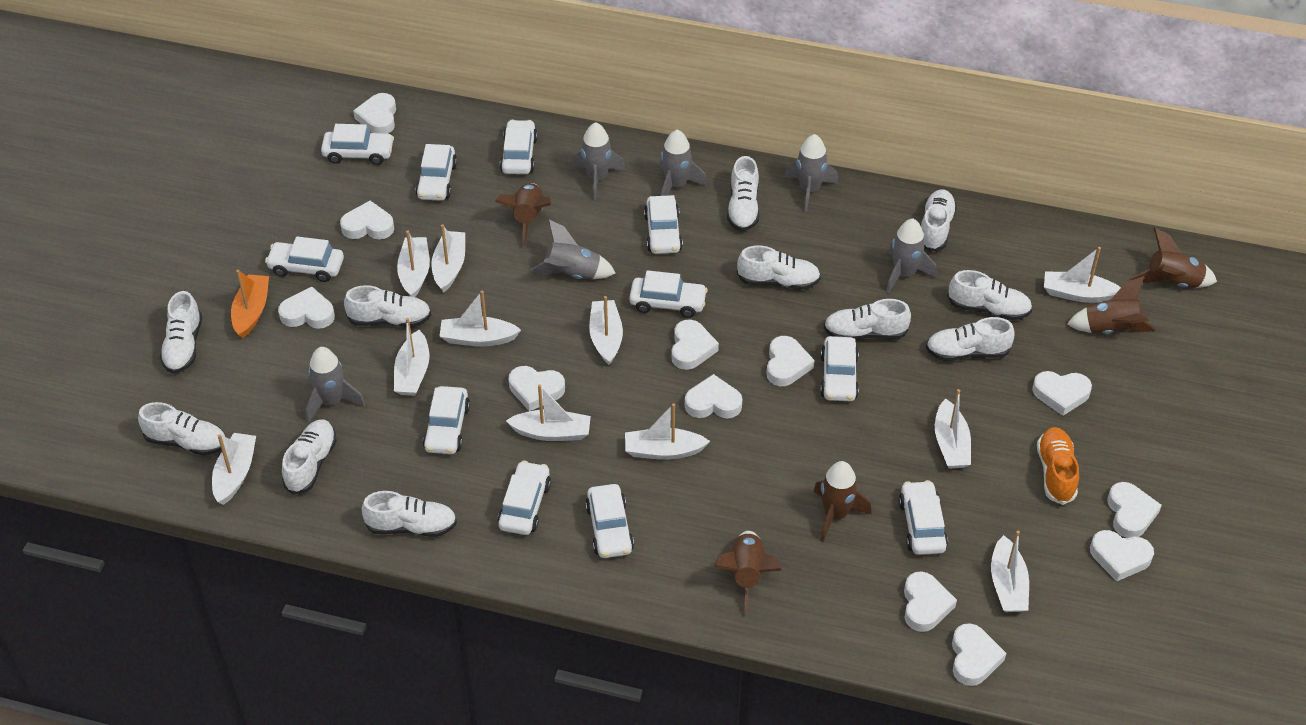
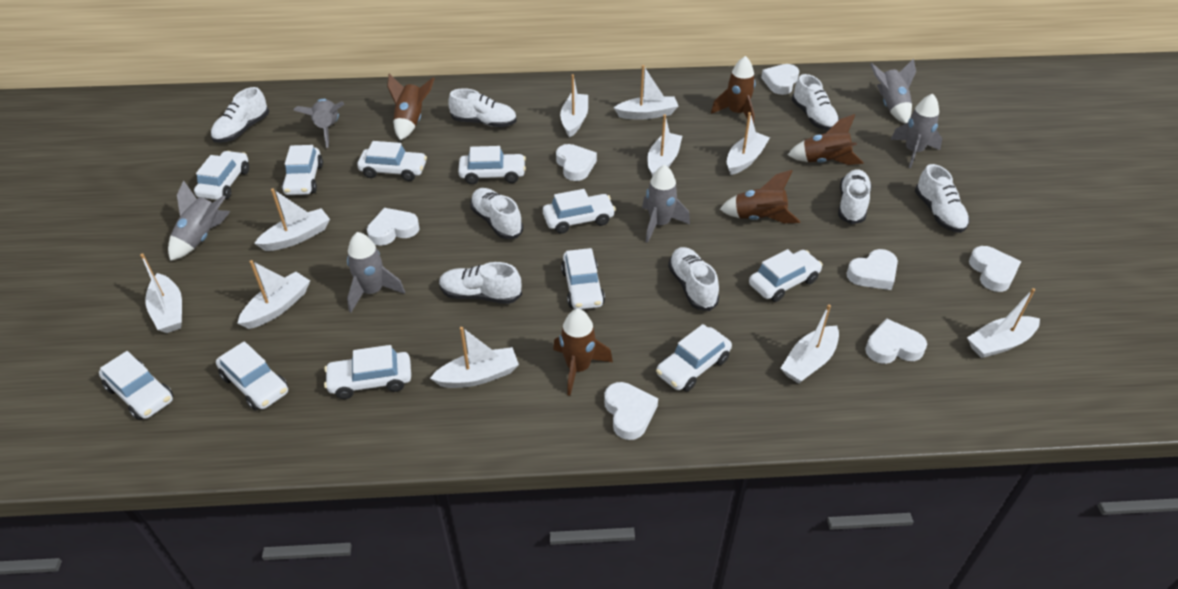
orange boat: [231,270,269,338] = 1 -> none = 0
orange shoe: [1037,427,1079,505] = 1 -> none = 0
white boat: [212,433,256,505] [394,318,429,396] [397,230,430,297] [431,224,465,293] [439,290,521,347] [506,385,591,441] [589,296,623,365] [625,403,710,460] [935,389,971,468] [991,531,1029,612] [1044,247,1121,303] = 11 -> [140,253,182,333] [237,260,310,329] [254,189,330,251] [430,327,519,388] [560,74,588,137] [614,65,679,120] [647,114,682,177] [727,112,770,175] [780,305,839,383] [967,288,1040,358] = 10
white heart: [278,287,335,329] [340,201,394,240] [353,93,396,133] [509,366,565,411] [671,319,719,370] [685,374,742,418] [766,336,815,386] [904,571,957,632] [952,623,1006,686] [1032,371,1092,416] [1090,530,1154,581] [1107,482,1162,538] = 12 -> [367,208,420,246] [556,144,597,181] [604,382,658,440] [761,64,799,95] [846,249,898,290] [865,318,927,364] [969,246,1021,292] = 7
white shoe: [138,402,226,455] [160,291,202,374] [282,419,337,495] [344,285,431,327] [362,491,457,537] [727,156,759,231] [737,245,821,290] [824,299,911,340] [921,189,957,252] [926,317,1015,361] [947,270,1032,320] = 11 -> [211,87,269,143] [439,262,522,304] [448,88,517,127] [470,188,523,239] [668,247,719,311] [792,74,839,131] [838,170,872,224] [915,164,969,233] = 8

